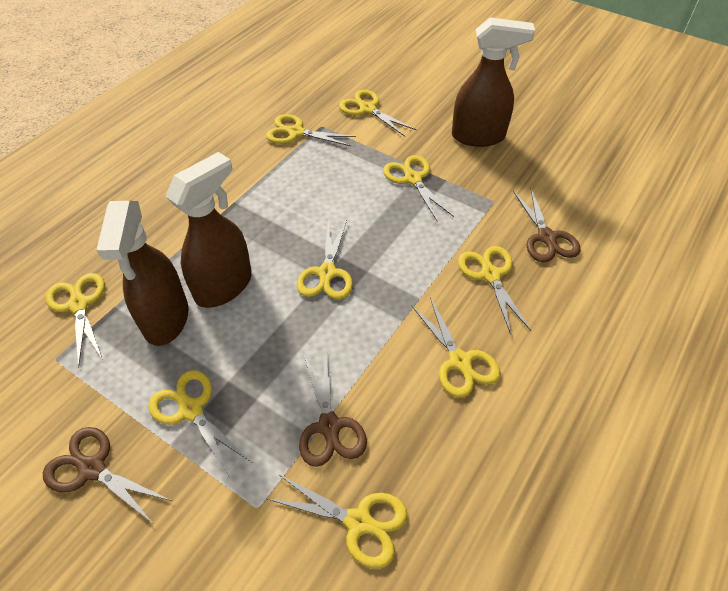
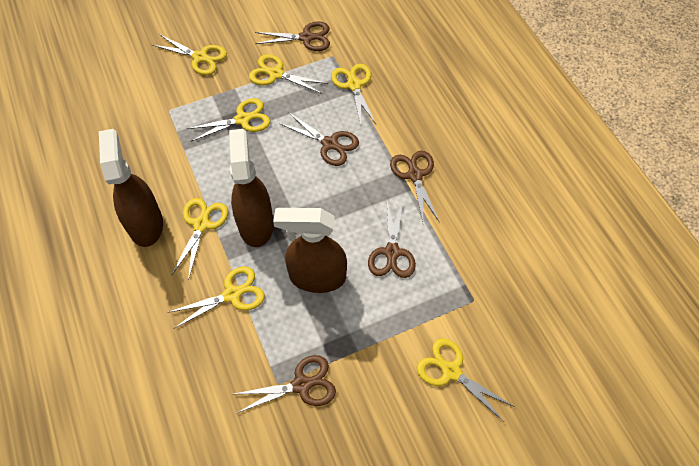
brown scissors: [43,427,172,523] [299,354,367,467] [513,187,581,262] = 3 -> [234,355,336,413] [255,22,330,51] [279,112,359,166] [368,201,416,278] [390,150,440,223] = 5
yellow scissors: [46,273,105,367] [148,370,251,477] [266,114,356,146] [268,474,408,569] [296,220,353,300] [339,90,416,136] [383,155,454,222] [411,297,501,397] [458,246,531,334] = 9 -> [152,34,227,75] [167,267,265,328] [171,198,228,280] [186,98,270,142] [249,54,328,94] [331,64,376,125] [417,339,515,422] = 7

